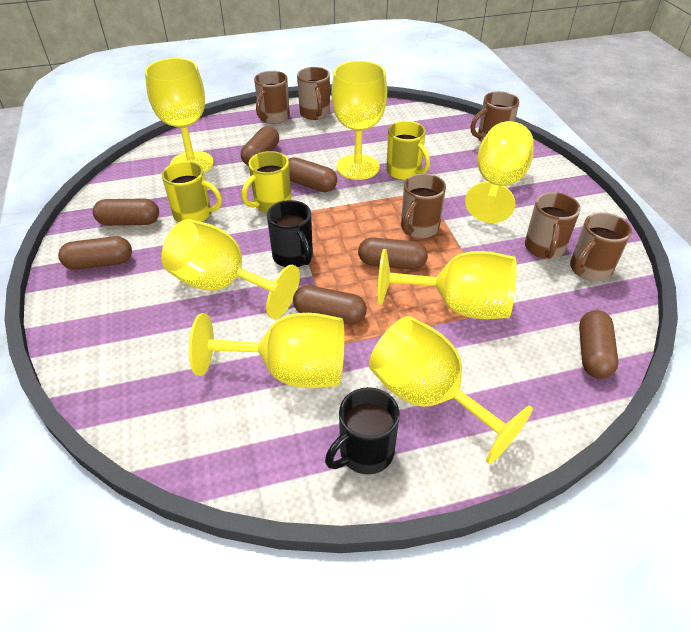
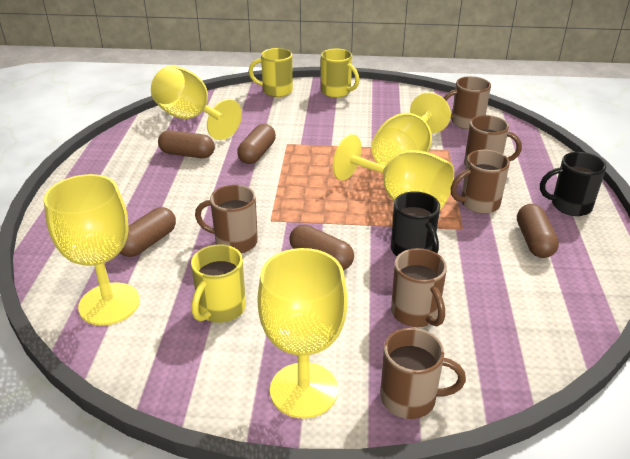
brown capsule: [58,236,132,270] [93,198,159,226] [241,126,279,166] [288,157,337,192] [293,285,367,324] [358,237,428,270] [579,310,619,379] = 7 -> [120,207,176,257] [158,130,215,158] [237,124,276,164] [289,225,354,270] [517,204,559,258] = 5
yellow goblet: [145,58,214,173] [161,219,300,319] [189,313,344,388] [331,61,387,180] [369,316,533,464] [378,249,517,319] [465,121,534,223] = 7 -> [44,174,140,325] [151,65,242,140] [257,248,348,419] [333,134,454,210] [371,92,451,166] = 5

